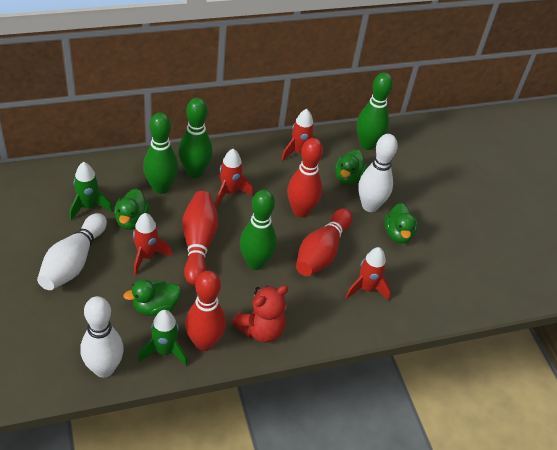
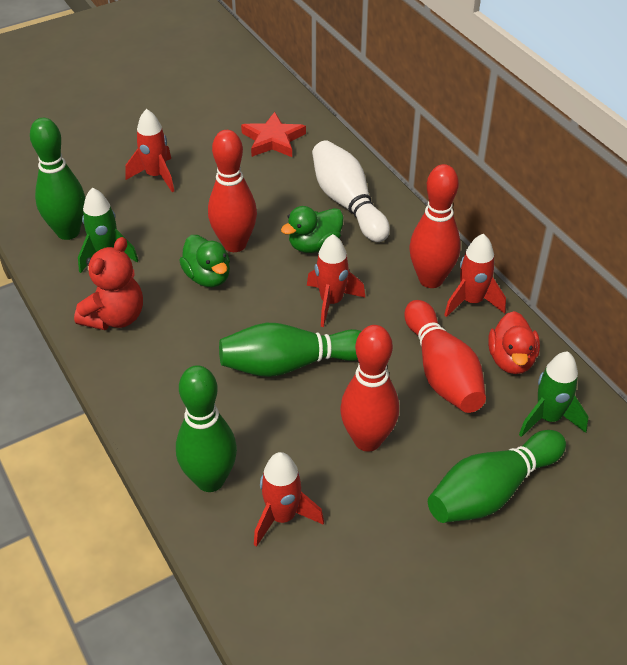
green duck: [114,189,150,230] [123,279,181,316] [335,150,367,185] [384,203,417,244] = 4 -> [179,235,230,287] [281,206,343,253] = 2
red duck: none = 0 -> [488,311,540,374] = 1
red star: none = 0 -> [241,112,306,157] = 1
white bowling pin: [37,213,107,290] [81,296,124,378] [358,134,398,212] = 3 -> [312,140,390,242] = 1

